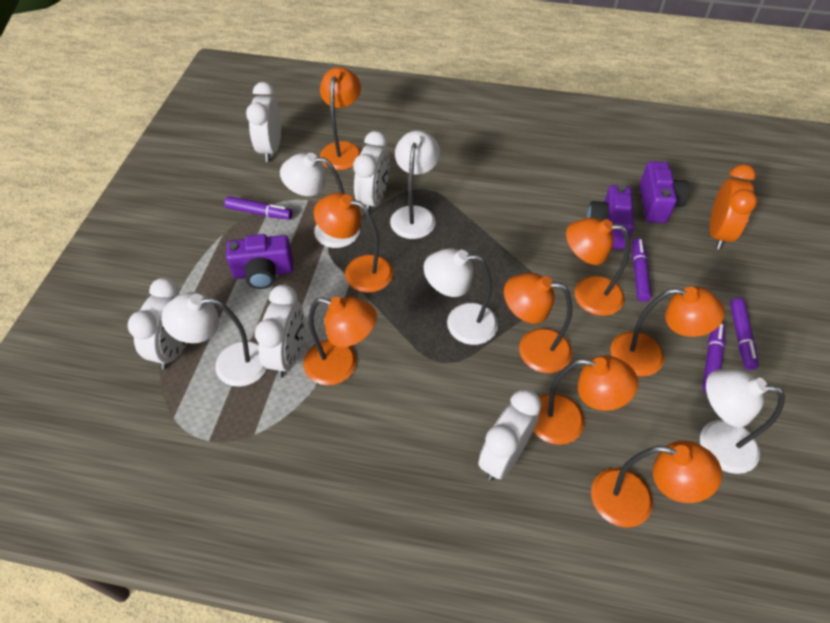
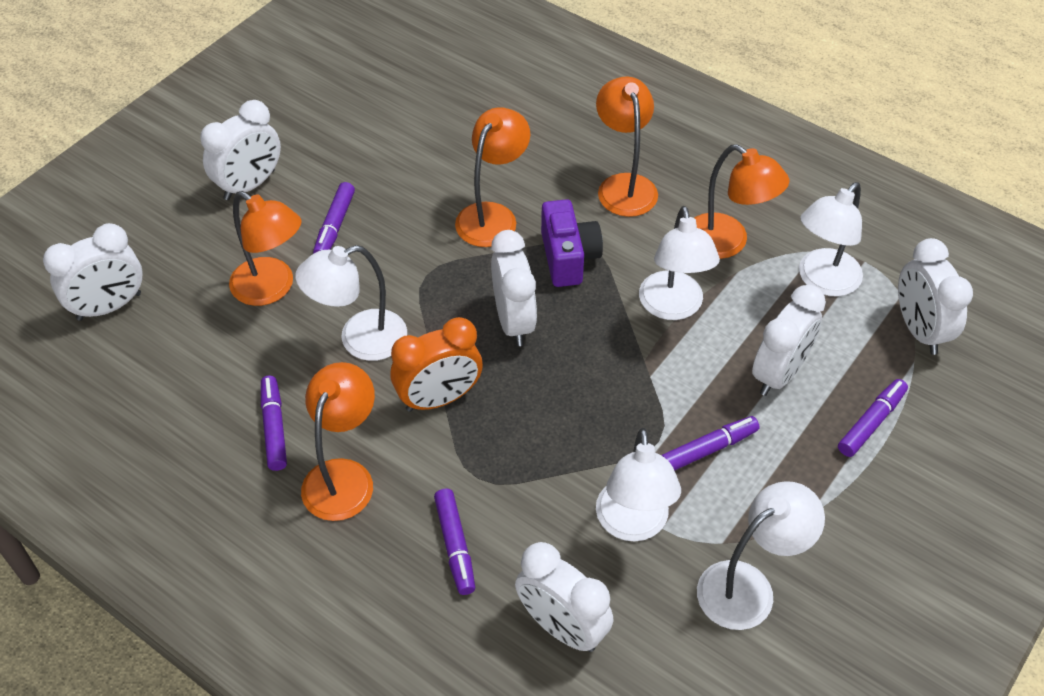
orange lamp: [304,296,377,385] [313,193,393,293] [320,67,361,170] [504,273,572,373] [533,355,638,445] [566,218,630,316] [591,441,722,528] [610,287,725,377] = 8 -> [229,191,302,306] [301,362,375,521] [455,107,530,247] [596,77,658,217] [695,144,789,259] = 5
purple camera: [226,234,293,289] [587,185,634,249] [639,161,689,223] = 3 -> [541,199,603,287] = 1
purple marker: [224,196,293,220] [632,238,652,302] [702,323,725,393] [730,298,759,370] = 4 -> [261,376,287,471] [313,182,355,254] [434,488,475,595] [662,416,760,471] [838,379,908,457] = 5
white clock: [128,278,187,370] [246,82,281,162] [255,285,305,378] [353,131,389,212] [478,389,542,480] = 5 -> [43,223,143,321] [200,100,281,200] [491,230,537,346] [515,542,613,652] [752,285,826,396] [898,238,973,355] = 6

